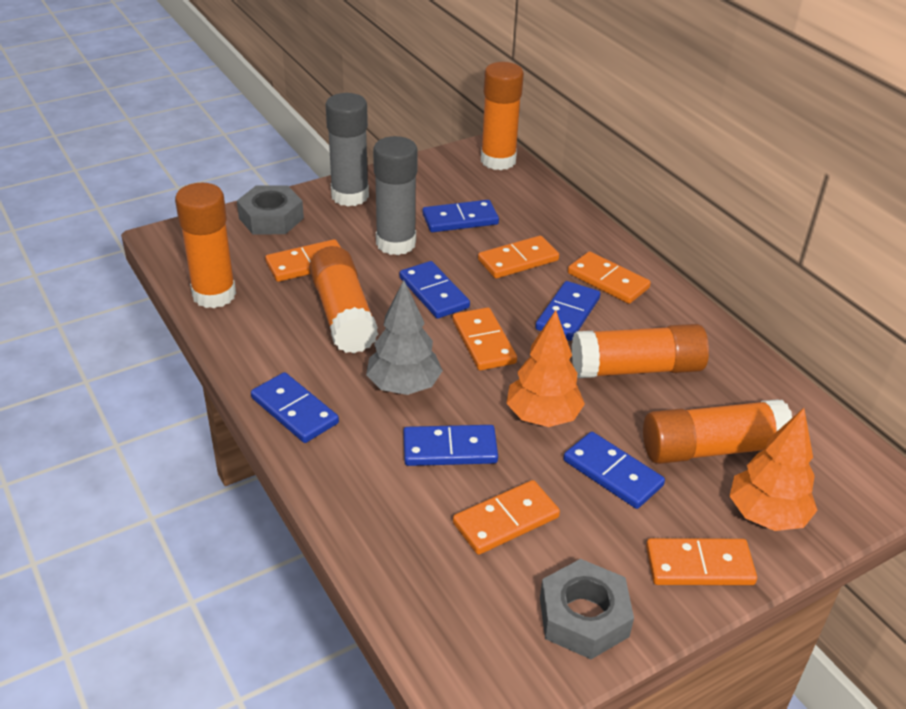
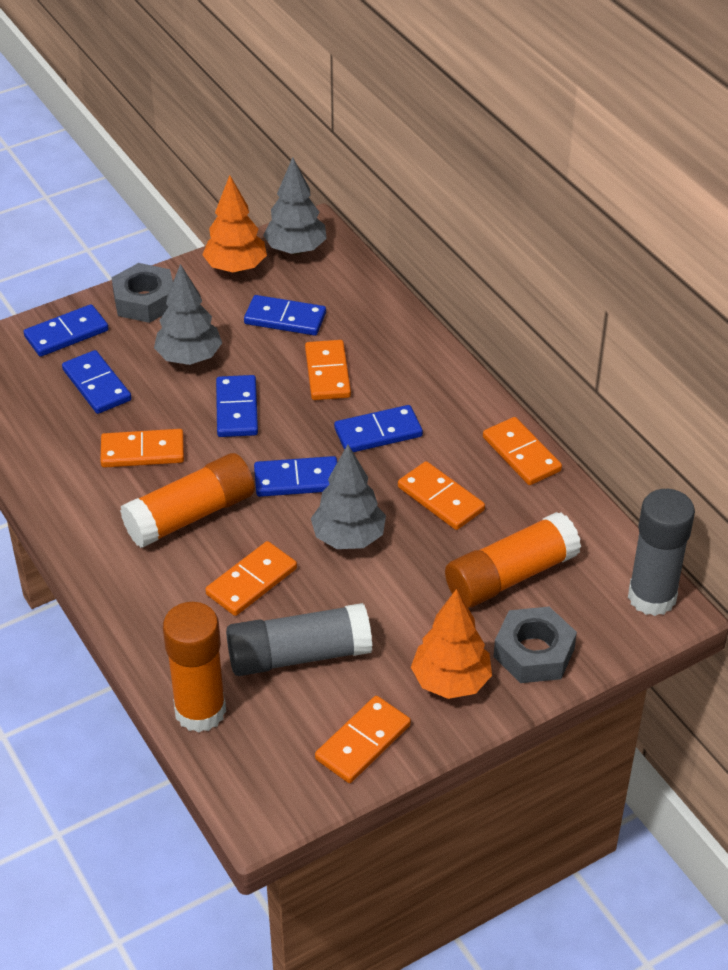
grey tree: [366,280,443,395] = 1 -> [154,264,222,365] [263,157,327,255] [311,445,386,549] = 3
orange glue stick: [175,183,236,308] [309,246,378,354] [481,62,524,170] [572,324,709,378] [643,399,793,464] = 5 -> [120,453,255,548] [163,602,226,733] [445,512,581,608] = 3

